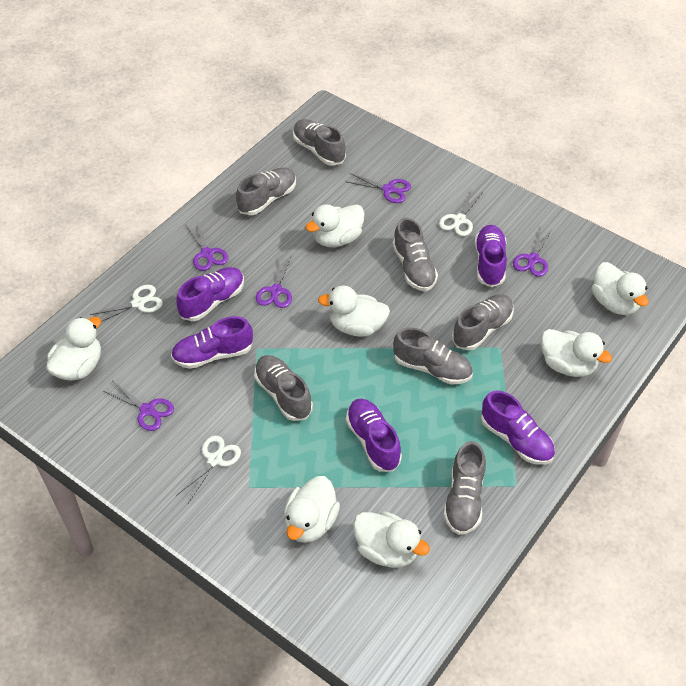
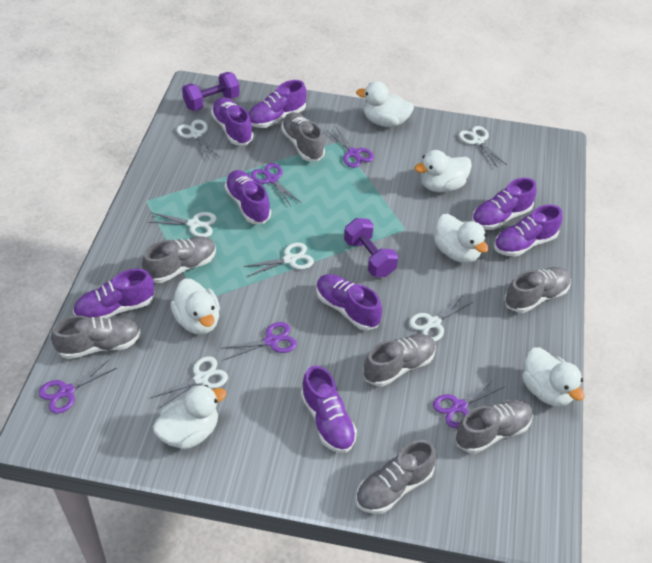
purple dumbbell: none = 0 -> [182,72,240,111] [344,218,398,277] = 2
purple shoe: [171,316,253,369] [177,267,244,321] [346,399,402,472] [475,225,507,287] [481,390,555,465] = 5 -> [73,269,154,319] [211,97,254,145] [225,170,271,224] [249,80,306,128] [301,365,357,453] [316,274,382,330] [472,178,537,230] [494,204,562,257] = 8
white duck: [46,317,101,381] [284,476,340,543] [306,204,364,247] [318,286,390,337] [353,511,430,568] [541,329,612,377] [592,262,649,315] = 7 -> [153,385,227,449] [170,278,220,335] [356,81,414,127] [414,150,472,192] [434,214,489,263] [522,347,585,407] = 6
white scissors: [90,285,163,322] [176,435,241,503] [439,189,483,236] = 3 -> [149,212,217,237] [151,356,228,409] [177,119,219,159] [243,243,314,276] [409,295,473,341] [459,126,507,167] = 6

